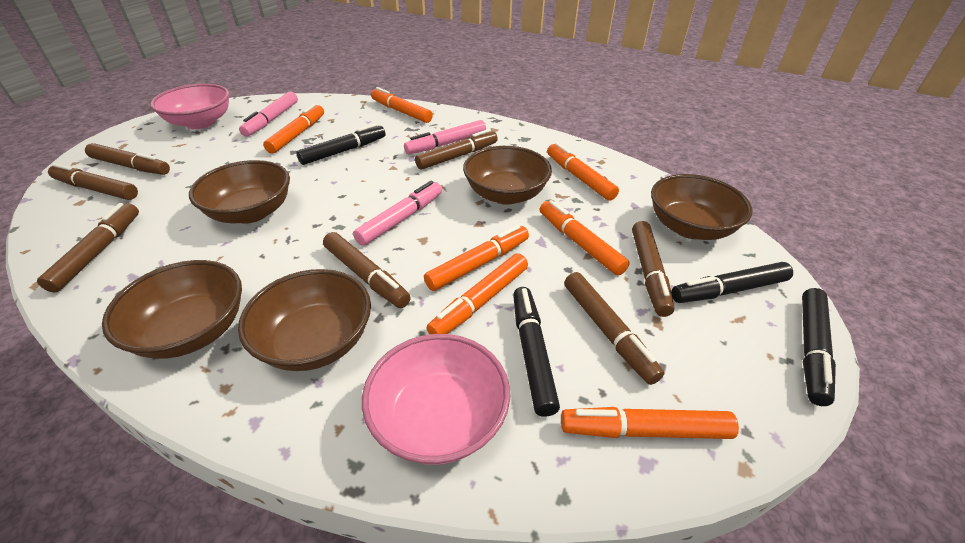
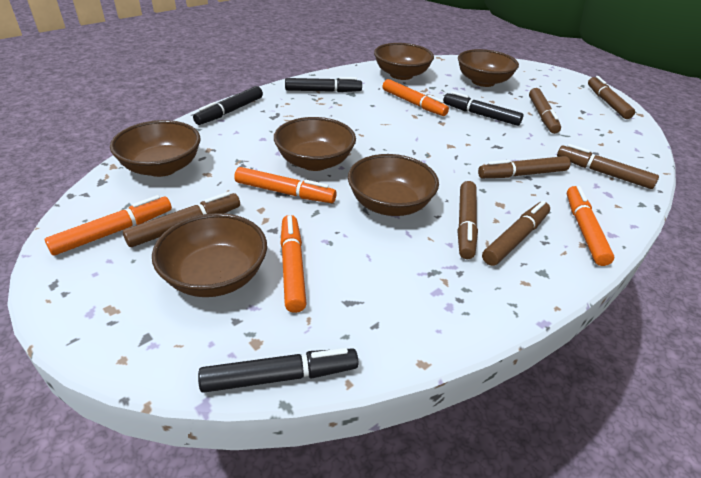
brown bowl: [102,260,242,359] [189,160,290,223] [238,269,371,371] [463,146,552,205] [651,174,752,240] = 5 -> [110,120,200,177] [152,213,267,297] [274,117,356,171] [348,154,439,216] [374,43,434,80] [458,49,519,87] = 6
orange marker: [263,103,324,154] [371,87,433,123] [424,225,529,291] [427,253,528,334] [540,200,630,276] [547,142,619,201] [561,407,739,439] = 7 -> [45,195,172,255] [234,167,337,203] [280,215,307,313] [383,79,449,116] [567,186,614,266] = 5
pink bowl: [150,84,230,129] [362,334,510,465] = 2 -> none = 0
pink marker: [239,92,298,137] [353,181,442,246] [404,120,486,154] = 3 -> none = 0

